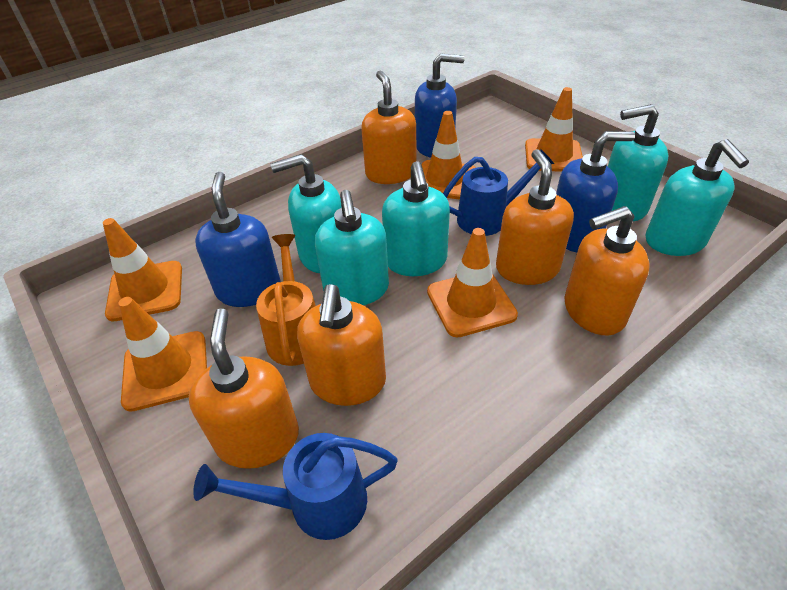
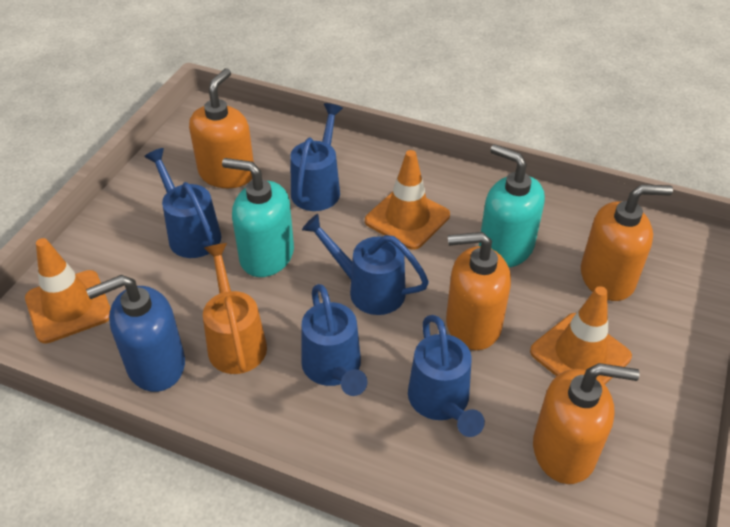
blue soap dispenser: [195,172,281,307] [415,53,465,158] [556,131,635,253] = 3 -> [86,275,185,392] = 1
blue watering can: [193,433,398,540] [443,149,554,236] = 2 -> [144,148,221,258] [290,103,343,211] [301,284,368,396] [302,214,429,315] [408,315,485,437] = 5
orange soap dispenser: [189,309,299,469] [297,284,386,406] [361,70,416,184] [496,149,574,285] [564,206,650,335] = 5 -> [189,68,254,188] [446,232,511,350] [533,363,640,484] [581,184,673,301] = 4
orange traffic cone: [103,218,182,321] [119,297,207,412] [422,111,476,200] [427,228,518,337] [525,87,583,172] = 5 -> [25,238,111,344] [365,150,450,250] [530,286,632,384] = 3
turquoise soap dispenser: [270,154,342,273] [315,190,389,305] [382,161,450,276] [608,104,669,221] [646,139,749,256] = 5 -> [222,158,294,277] [479,144,545,267] = 2

